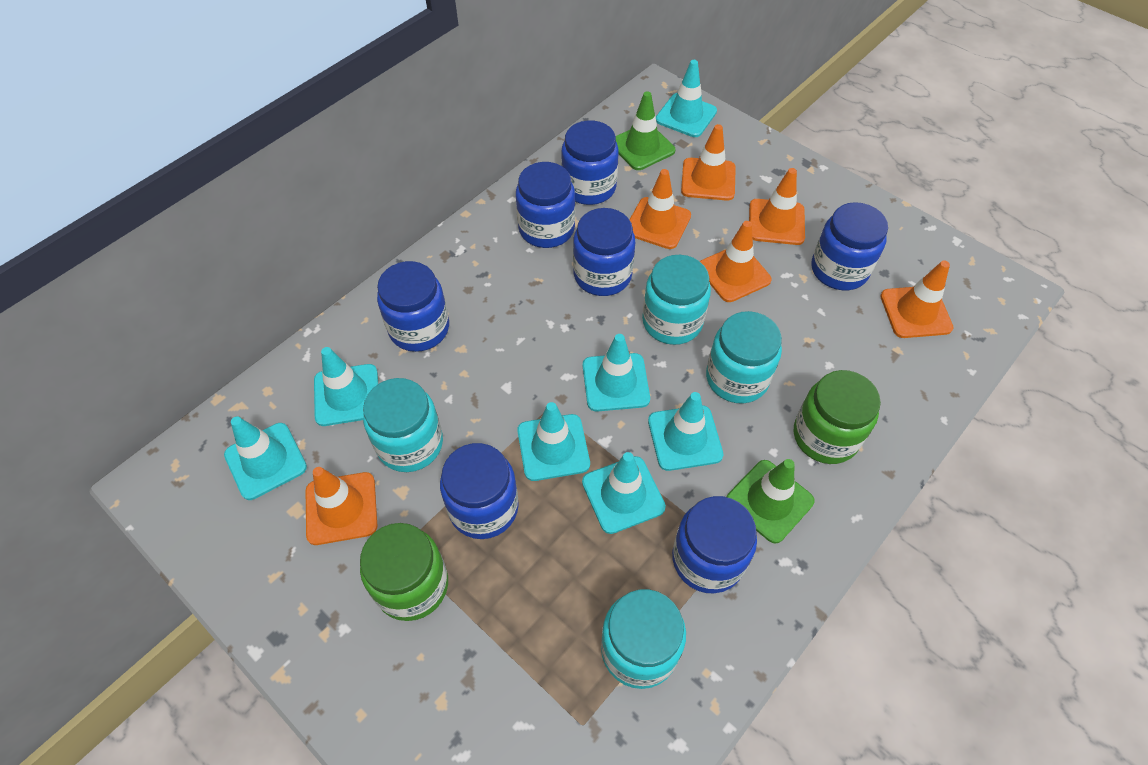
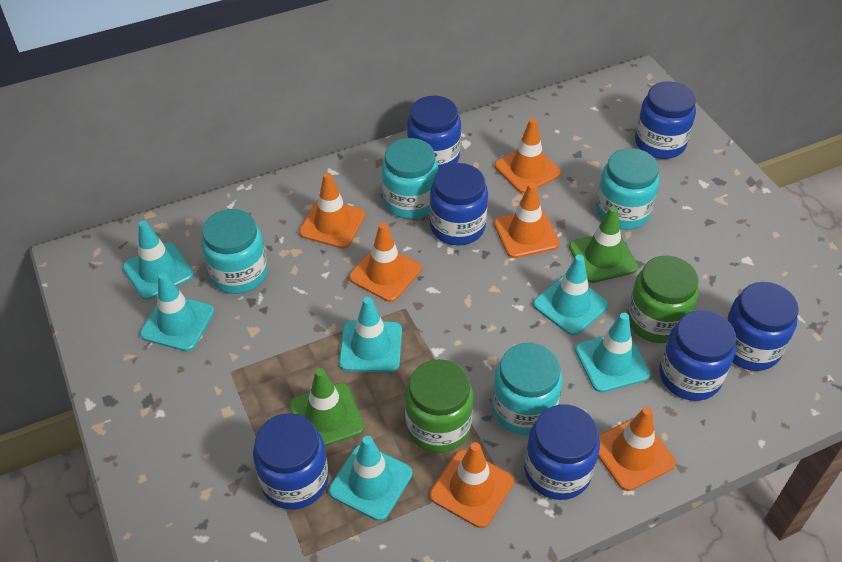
turquoise traffic cone: [224,416,307,500] [314,347,378,426] [517,402,590,481] [582,452,666,534] [583,334,650,411] [648,392,723,471] [656,60,717,137] = 7 -> [123,220,194,300] [140,273,214,351] [329,436,412,521] [339,297,402,373] [533,255,609,336] [575,313,651,392] = 6

